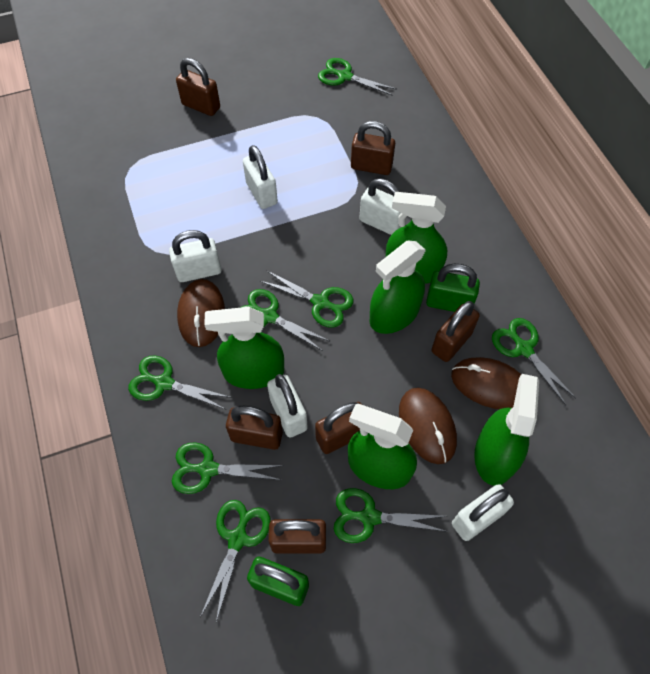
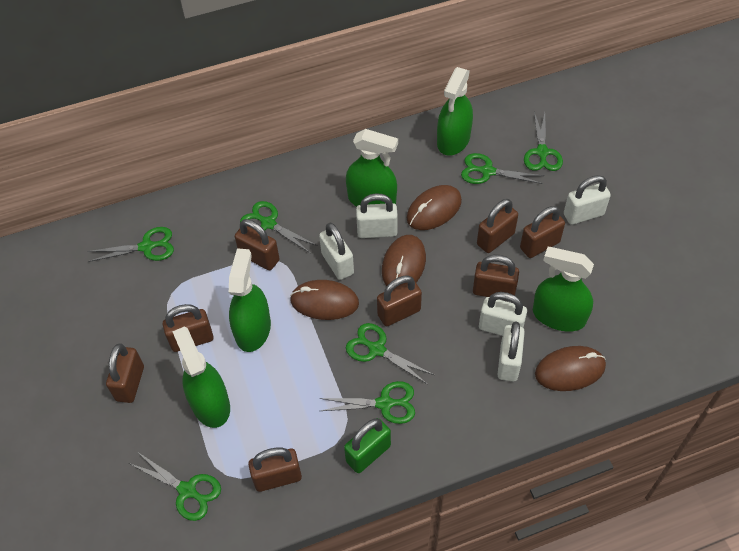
brown mouse: [177,279,225,347] [399,388,457,464] [451,357,521,409] = 3 -> [290,280,359,320] [382,235,426,286] [407,185,462,230] [535,346,606,391] = 4
brown padlock: [176,58,220,116] [226,406,283,450] [268,519,326,553] [315,402,362,454] [351,121,395,175] [431,301,480,362] = 6 -> [106,343,144,403] [163,304,214,352] [235,219,280,270] [248,448,302,492] [377,275,422,326] [473,255,519,300] [477,199,518,253] [520,206,565,258] = 8
green padlock: [247,557,309,606] [426,264,480,312] = 2 -> [344,418,391,473] = 1
green scissors: [128,355,232,409] [172,442,283,494] [200,500,271,622] [240,289,329,351] [260,270,354,328] [318,58,397,96] [334,488,448,543] [492,318,577,405] = 8 -> [87,227,174,262] [129,453,221,521] [240,201,318,253] [319,381,415,424] [346,323,434,384] [461,153,544,184] [524,112,563,171] = 7

